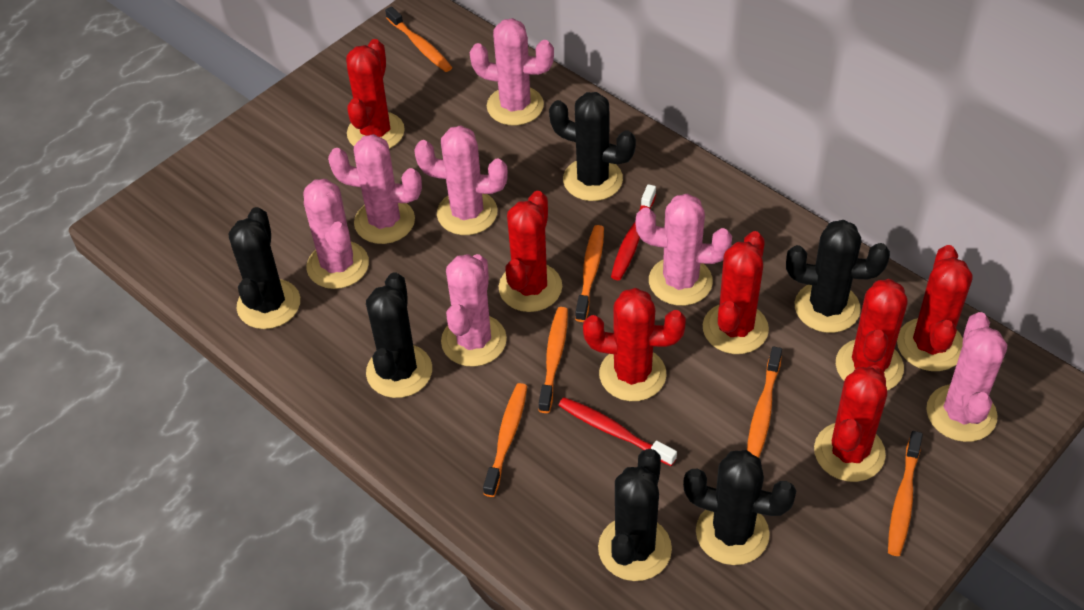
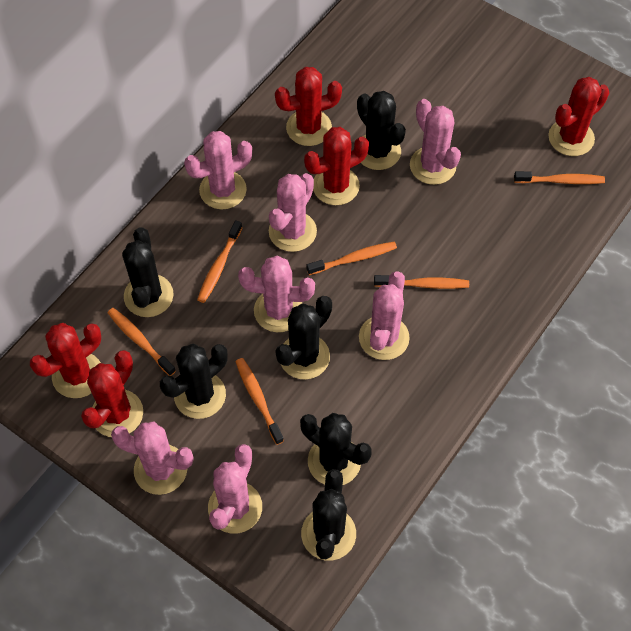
red cactus: [346,39,405,149] [499,191,562,312] [583,288,686,401] [703,231,769,354] [814,365,887,482] [836,279,908,390] [897,245,973,371] = 7 -> [30,323,101,398] [81,350,143,437] [275,67,342,146] [304,127,369,205] [548,77,609,156] = 5
red toothbrush: [558,397,677,466] [611,184,656,280] = 2 -> none = 0

